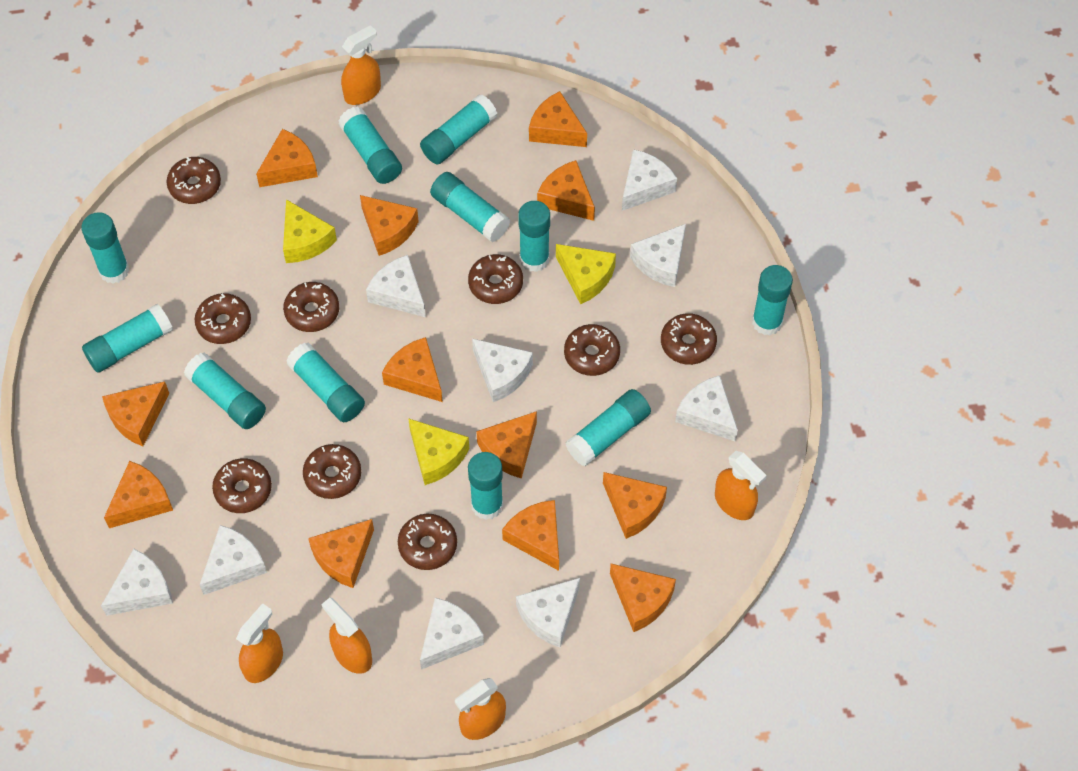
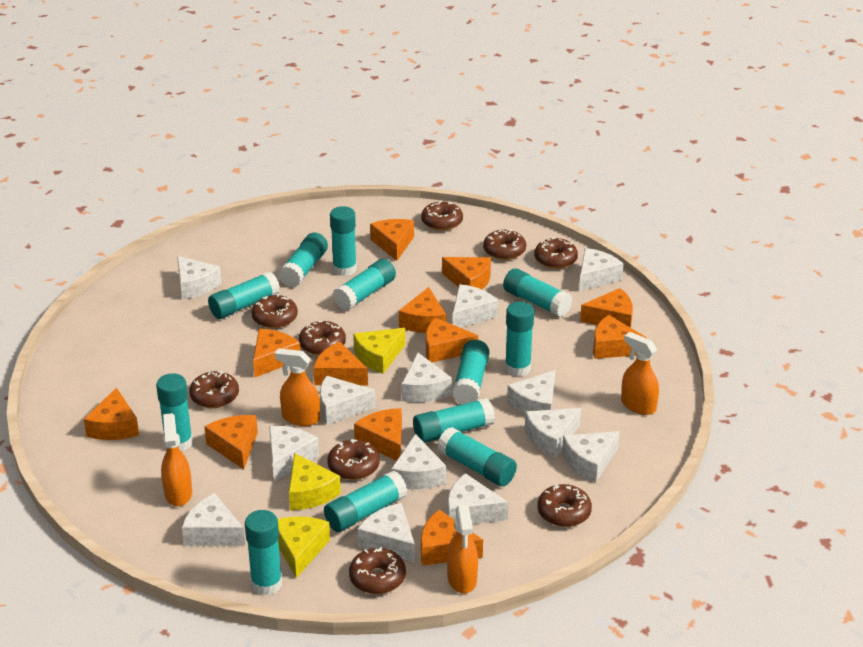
orange spray bottle: [236,603,283,683] [321,598,372,674] [341,25,381,105] [455,678,506,740] [715,451,767,520] = 5 -> [161,413,192,506] [275,348,320,426] [447,505,478,593] [621,332,659,415] = 4
turquoise glue stick: [81,212,129,284] [82,304,173,373] [184,352,266,429] [286,343,365,422] [338,106,402,184] [420,95,497,164] [430,172,510,242] [468,452,503,520] [518,201,550,272] [565,389,651,466] [752,265,793,335] = 11 -> [156,373,193,451] [208,272,280,319] [245,510,282,595] [278,233,328,287] [324,471,407,532] [330,206,357,276] [333,259,396,311] [413,398,495,443] [437,427,517,487] [452,340,490,404] [503,268,572,317] [505,302,534,376] = 12
white cheese: [101,549,173,616] [199,525,267,595] [366,255,426,317] [420,598,484,670] [472,339,533,402] [516,578,580,648] [622,149,677,211] [630,224,686,287] [675,375,738,442] = 9 -> [177,256,222,300] [182,493,245,546] [269,426,319,481] [320,376,376,425] [357,503,415,562] [391,434,446,490] [402,352,452,402] [448,473,508,524] [453,284,498,328] [507,370,555,415] [525,408,581,457] [562,431,620,482] [579,248,624,291] = 13

